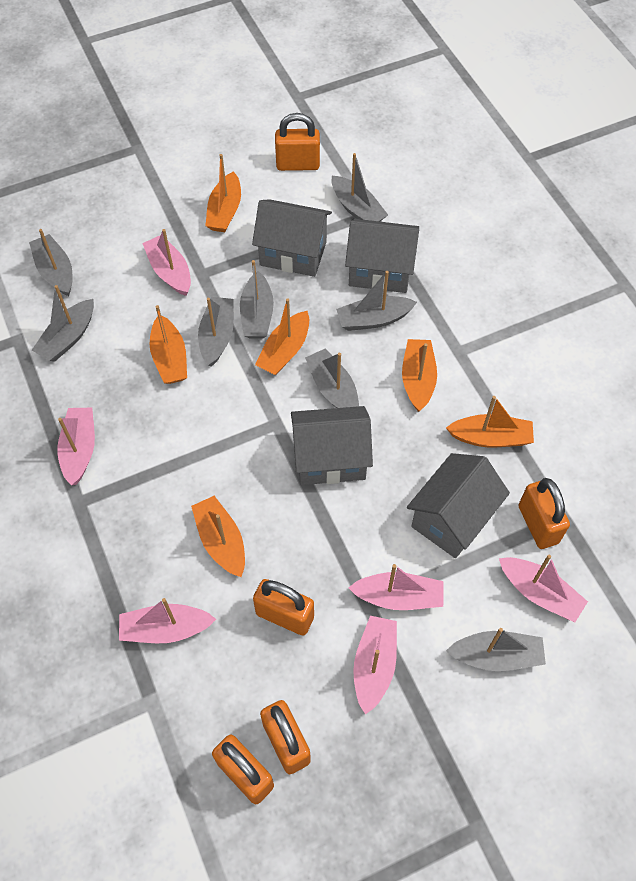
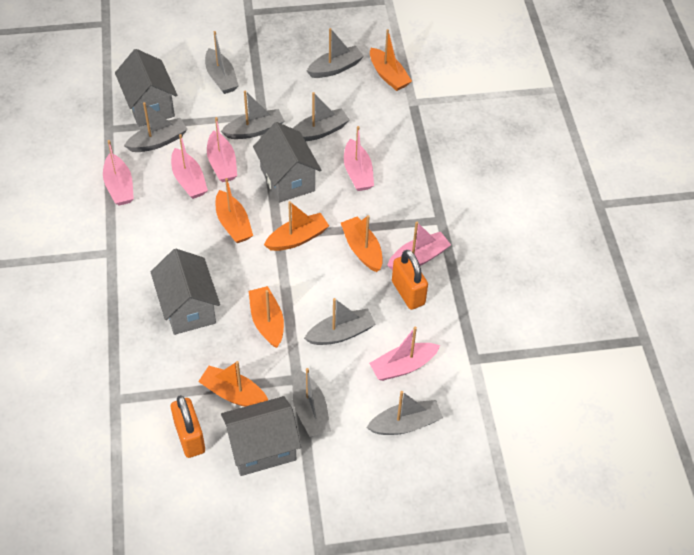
orange padlock: [212,735,274,804] [253,579,314,635] [260,700,311,774] [275,113,320,171] [519,478,570,549] = 5 -> [171,395,205,458] [392,250,428,310] = 2

